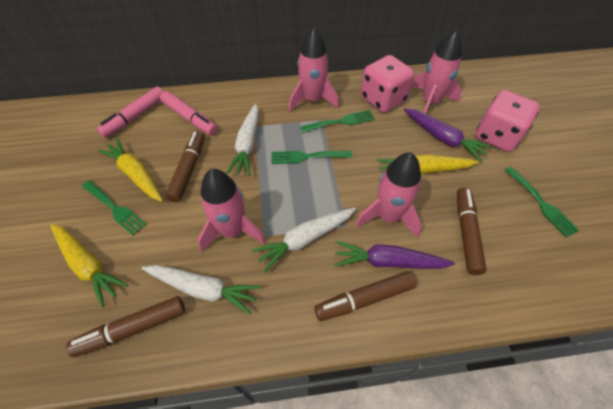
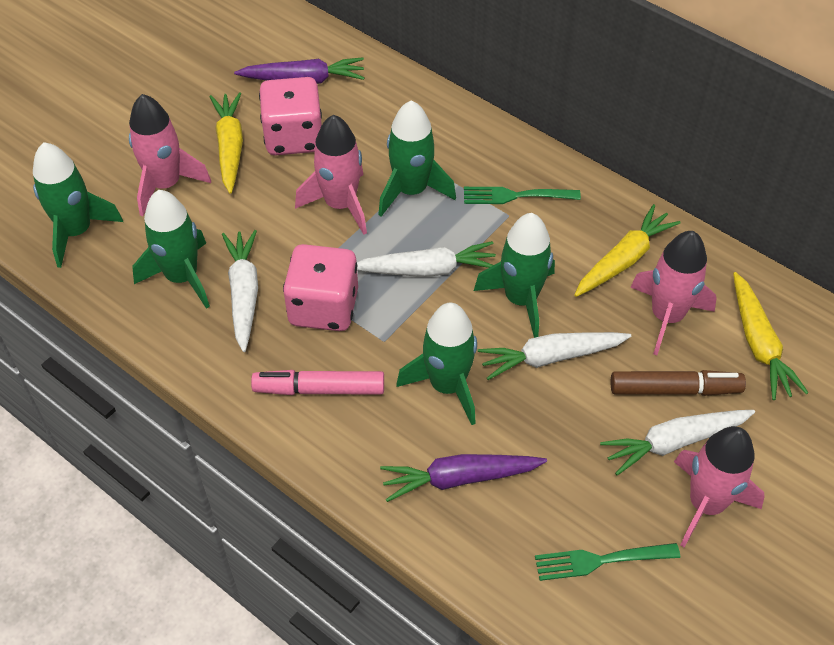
brown marker: [66,296,185,357] [165,131,205,202] [314,271,416,321] [457,187,487,275] = 4 -> [611,370,746,396] = 1
green fork: [82,180,147,236] [271,151,352,164] [300,110,375,133] [505,166,579,237] = 4 -> [464,187,581,204] [535,543,680,581] = 2
green rocket: none = 0 -> [33,142,123,268] [133,190,210,309] [378,100,456,217] [396,303,477,425] [474,213,555,338] = 5
pink marker: [97,86,163,138] [160,91,217,135] = 2 -> [251,370,384,395] = 1
white carrot: [142,265,261,315] [226,104,259,176] [252,208,356,272] = 3 -> [222,230,258,352] [357,241,496,277] [478,332,631,380] [600,410,755,476] = 4

